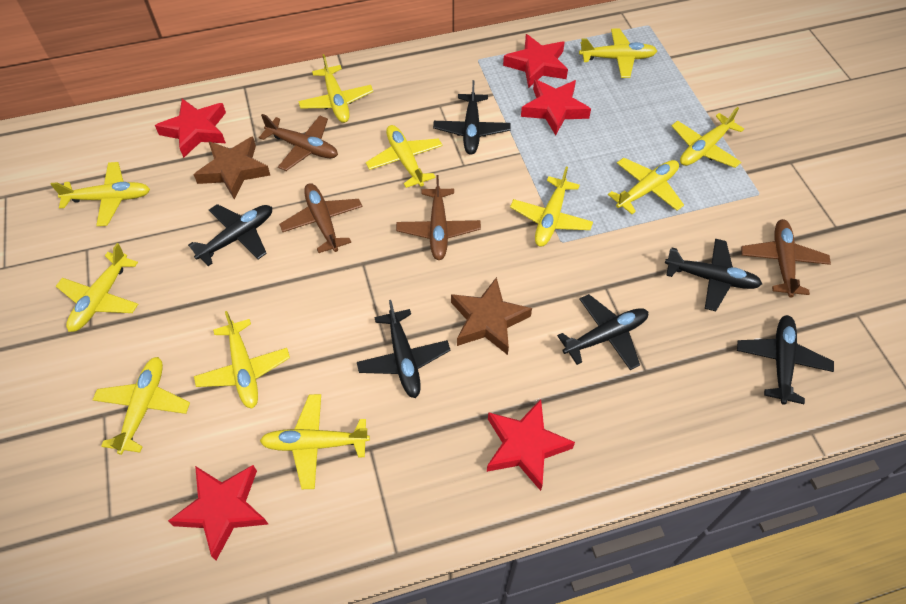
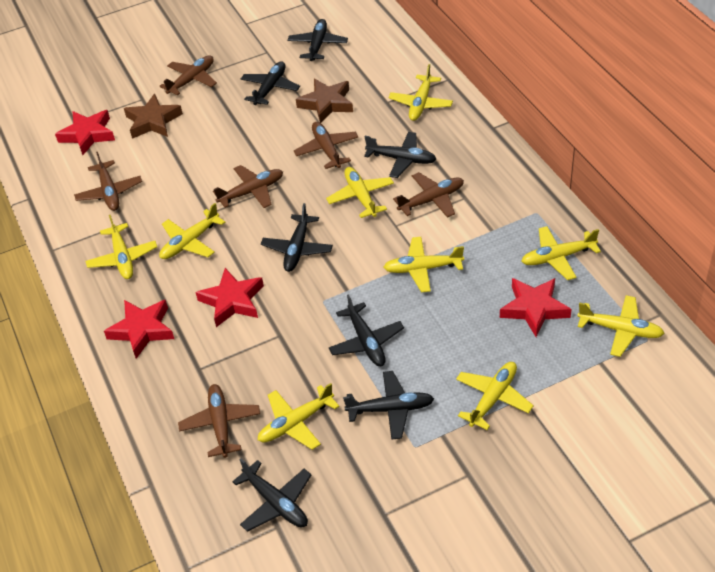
black plane: [188,204,272,266] [357,300,451,398] [433,80,510,155] [557,294,648,370] [665,239,762,311] [737,315,834,405] = 6 -> [232,459,311,532] [241,61,300,105] [261,203,333,272] [288,19,348,61] [329,294,404,366] [343,371,434,440] [364,132,436,178] = 7
brown plane: [259,114,338,171] [279,183,362,253] [396,175,481,260] [741,219,831,297] = 4 -> [74,152,142,211] [160,55,217,96] [178,384,260,458] [213,165,283,208] [294,122,359,169] [393,172,464,218] = 6
red star: [155,99,226,158] [168,465,268,560] [487,399,575,491] [503,34,568,88] [521,79,591,135] = 5 -> [55,110,115,155] [104,300,174,359] [196,268,264,327] [500,278,571,337] = 4
yellow plane: [50,162,150,226] [56,243,138,332] [93,357,190,455] [194,311,290,408] [260,394,370,489] [298,54,373,123] [366,125,443,188] [510,167,593,247] [579,28,657,78] [608,158,684,214] [672,107,744,168] = 11 -> [86,215,157,279] [159,203,225,259] [258,383,339,450] [326,167,394,218] [383,237,464,293] [388,64,453,121] [456,362,534,430] [521,226,601,280] [577,295,665,357] = 9

